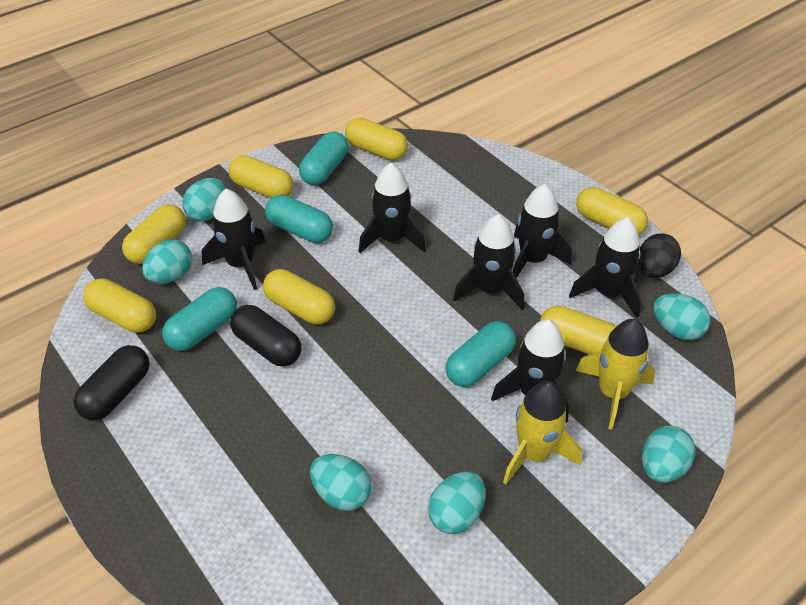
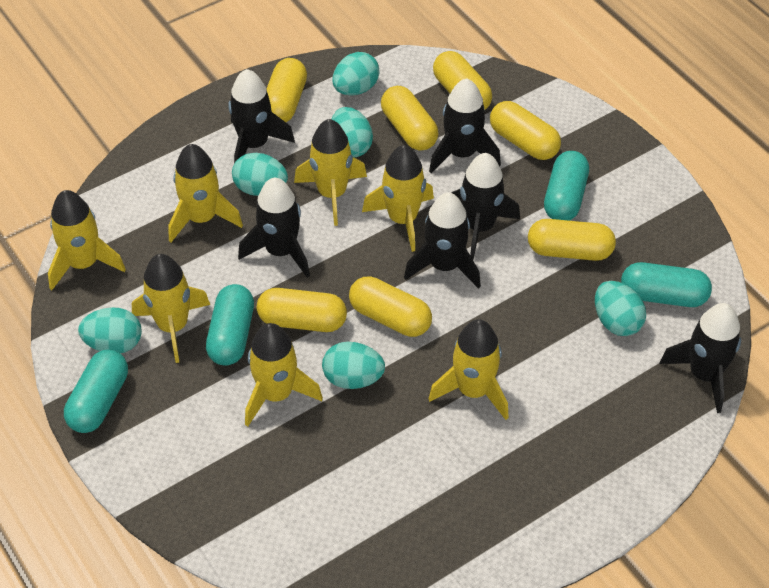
black capsule: [74,345,150,420] [230,305,301,366] = 2 -> none = 0
black egg: [638,233,681,278] = 1 -> none = 0
yellow rocket: [503,381,582,484] [576,319,655,430] = 2 -> [48,190,126,290] [132,254,210,363] [168,144,243,242] [245,323,323,426] [294,119,367,226] [362,145,434,252] [429,319,509,420] = 7

